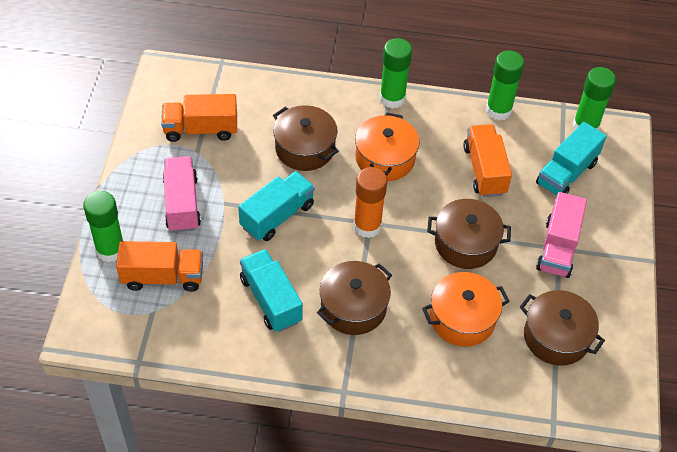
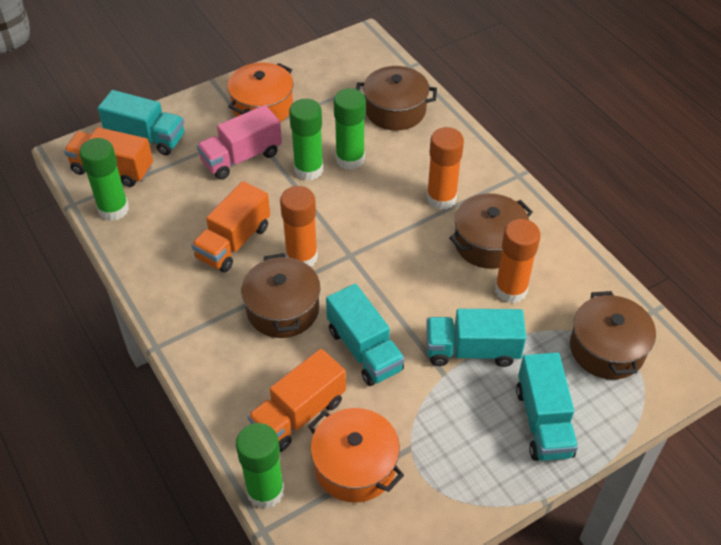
orange glue stick: [353,167,387,238] = 1 -> [280,186,318,266] [426,127,464,210] [495,219,541,303] = 3
pink truck: [163,156,201,233] [536,192,587,278] = 2 -> [197,105,282,180] = 1
turquoise truck: [238,171,315,241] [240,249,303,332] [536,122,607,196] = 3 -> [98,90,184,155] [326,283,405,386] [426,309,526,367] [516,352,578,461] = 4

